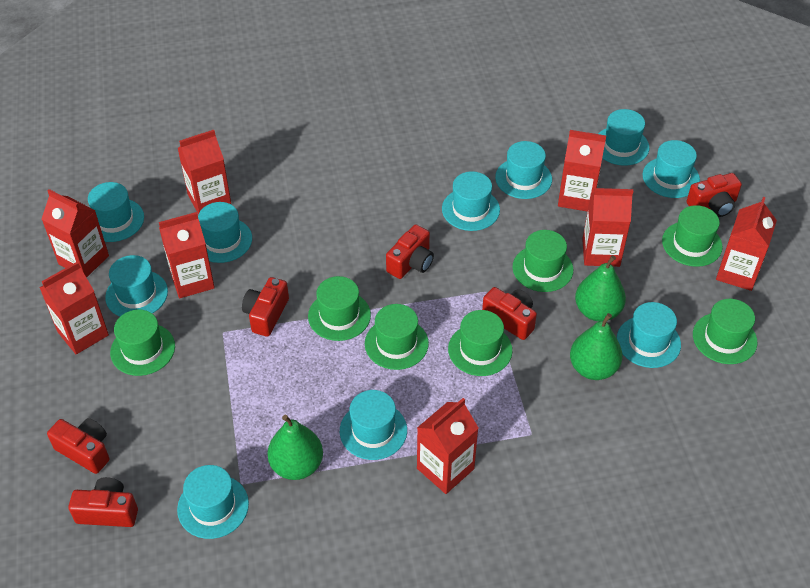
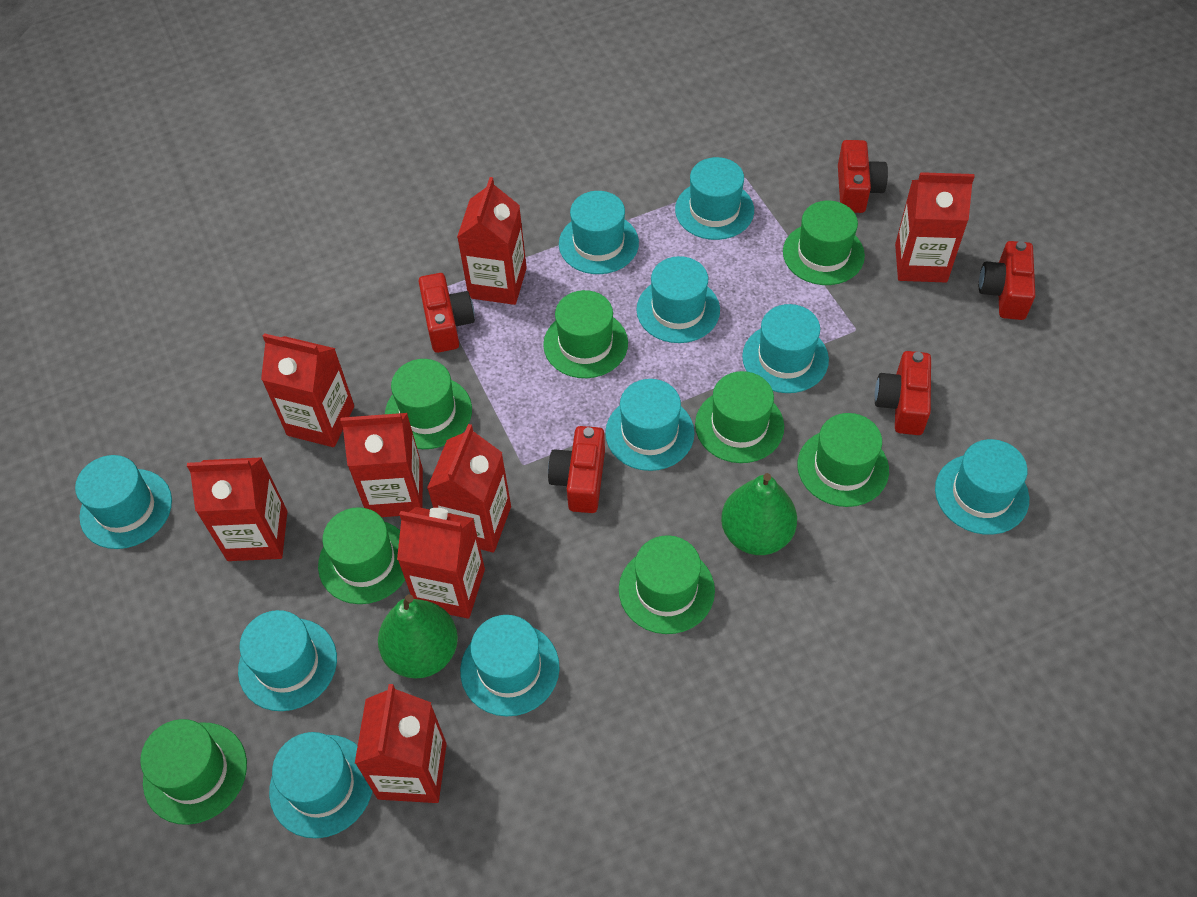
green hat: [110,310,175,376] [308,276,371,341] [365,304,429,370] [448,310,512,376] [513,230,573,292] [662,205,723,267] [693,299,757,364] = 7 -> [140,719,247,825] [318,507,405,604] [385,359,472,449] [543,290,628,378] [619,535,715,634] [695,371,784,463] [783,201,865,285] [797,413,889,507] = 8
green pear: [267,415,323,480] [570,313,623,380] [575,255,626,321] = 3 -> [378,594,458,679] [721,473,797,555] = 2
red camera: [47,418,109,474] [68,477,138,527] [242,277,289,337] [386,224,434,279] [482,287,537,340] [687,173,742,217] = 6 -> [419,273,475,353] [548,426,605,513] [838,140,888,213] [875,351,931,435] [979,241,1035,320] = 5

